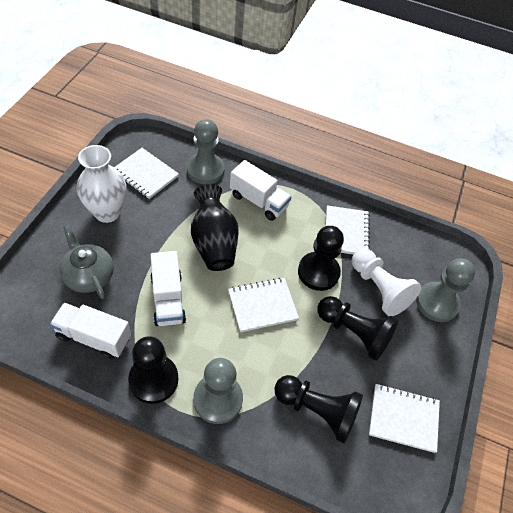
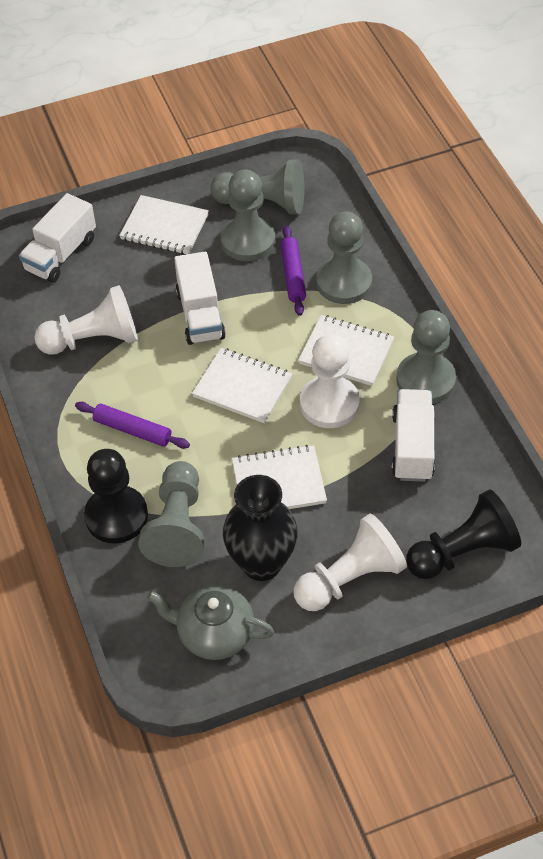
black pawn: [128,336,178,404] [274,375,363,444] [298,226,344,291] [318,296,398,361] = 4 -> [84,449,148,543] [406,489,521,579] = 2
grey pawn: [187,119,225,185] [193,358,243,424] [416,258,475,322] = 3 -> [138,461,205,567] [210,159,304,215] [220,170,275,261] [316,211,372,304] [396,310,456,404] = 5
purple rolling pin: none = 0 -> [75,402,190,449] [280,225,306,316] = 2
white pawn: [352,249,421,316] = 1 -> [34,285,138,355] [294,513,407,611] [300,334,360,428] = 3
white vase: [77,145,126,223] = 1 -> none = 0

